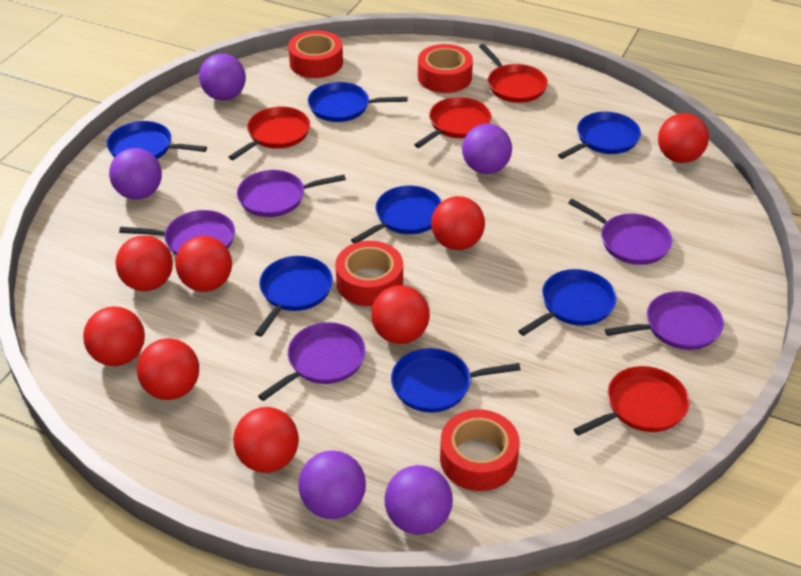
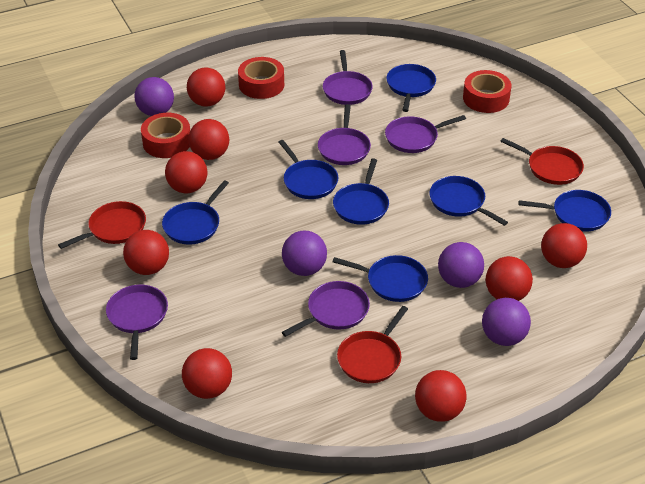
purple ball: [109,148,162,200] [199,54,246,101] [298,450,366,519] [384,465,453,535] [462,124,512,174] = 5 -> [135,77,174,116] [282,231,327,276] [438,242,484,288] [482,298,531,346] = 4
red pan: [229,107,310,160] [414,97,491,148] [479,44,548,103] [574,366,690,436] = 4 -> [58,201,146,249] [337,306,408,383] [500,138,584,185] = 3
red tape: [288,30,343,78] [335,241,403,306] [418,44,473,93] [440,409,520,491] = 4 -> [141,113,190,158] [238,57,284,99] [463,70,511,113] = 3

